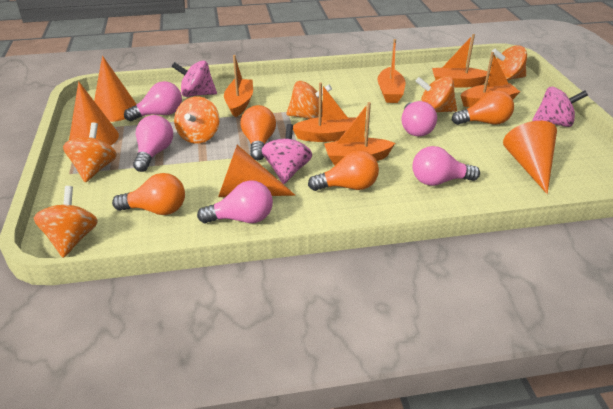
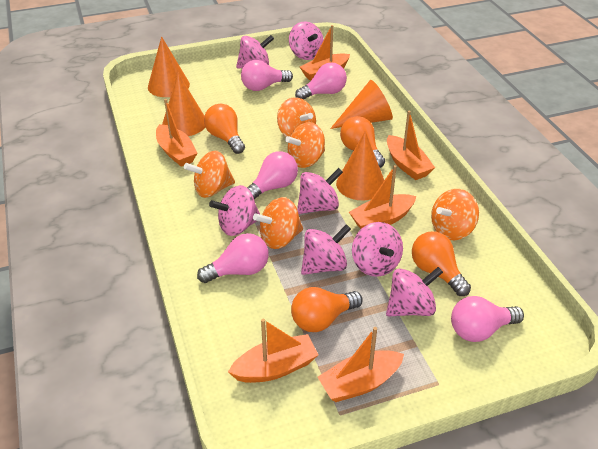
orange spinning top: [34,186,98,258] [63,122,117,182] [174,96,219,143] [286,81,332,119] [415,76,457,113] [492,45,527,81] = 6 -> [184,151,235,198] [253,197,303,249] [277,97,316,137] [285,122,325,168] [431,189,479,240] = 5
pink spinning top: [171,61,217,97] [262,124,312,184] [532,87,588,127] = 3 -> [209,185,260,236] [236,35,274,68] [289,21,324,60] [297,168,343,214] [301,224,351,275] [352,222,403,277] [386,267,443,316] = 7

